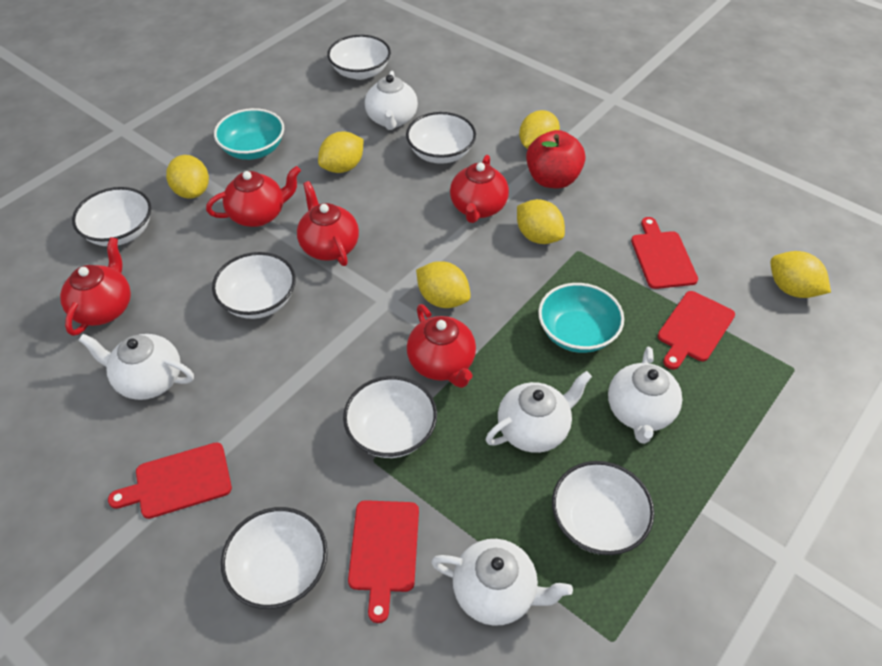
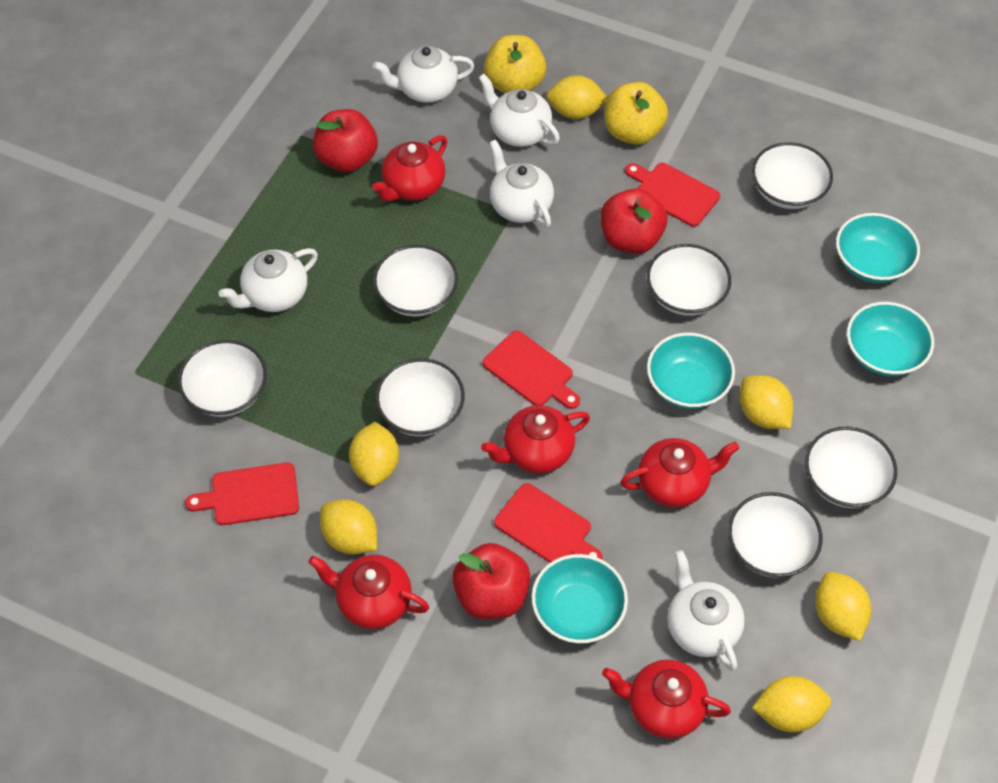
red apple: [526,130,585,188] = 1 -> [313,109,378,172] [452,543,530,619] [601,188,667,254] = 3
turquoise bowl: [214,108,284,160] [538,283,624,353] = 2 -> [532,554,628,643] [647,333,735,409] [836,213,920,283] [847,302,934,377] = 4
yellow apple: none = 0 -> [484,35,546,93] [605,82,668,145] = 2

